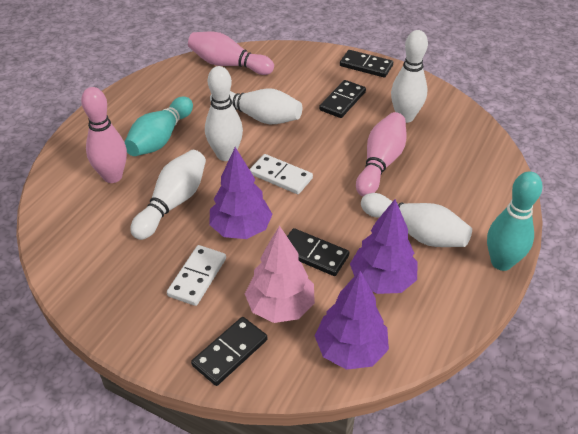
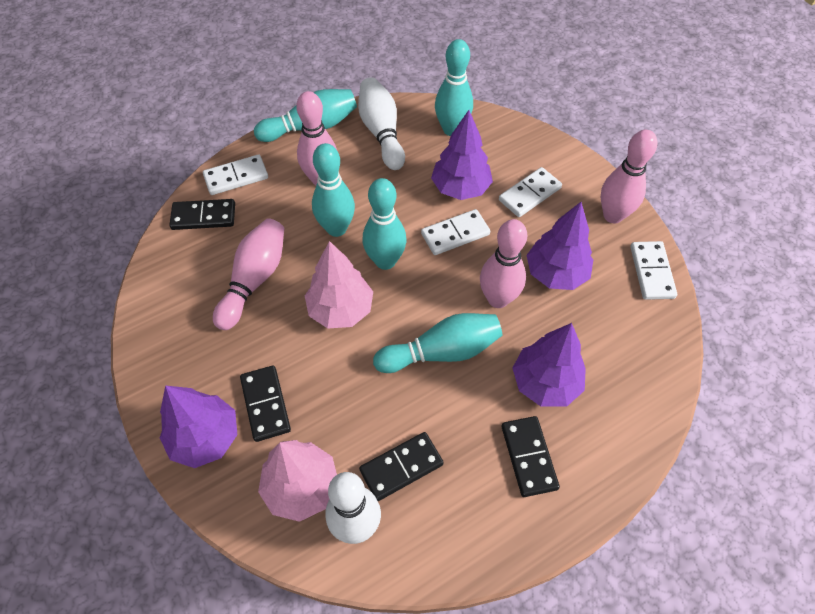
pink bowling pin: [81,87,127,183] [188,32,274,75] [356,112,406,196] = 3 -> [213,218,284,330] [296,91,337,185] [480,219,527,308] [601,130,657,223] = 4
pink tree: [245,225,315,323] = 1 -> [258,440,337,522] [305,241,373,329] = 2
purple tree: [209,147,273,239] [315,271,389,370] [350,199,417,294] = 3 -> [160,385,238,468] [431,110,493,200] [513,323,586,407] [527,202,593,290] = 4
turquoise bowling pin: [125,97,193,156] [487,171,543,271] = 2 -> [254,89,357,142] [312,143,355,237] [363,178,406,270] [373,313,502,373] [435,39,473,136] = 5
white bowling pin: [130,150,206,240] [205,66,243,161] [210,88,302,124] [361,193,472,247] [391,30,428,123] = 5 -> [325,472,381,544] [358,77,405,170] = 2
white domino: [167,245,226,306] [250,154,313,194] = 2 -> [203,154,268,195] [421,209,490,255] [499,167,562,217] [630,241,677,300] = 4

